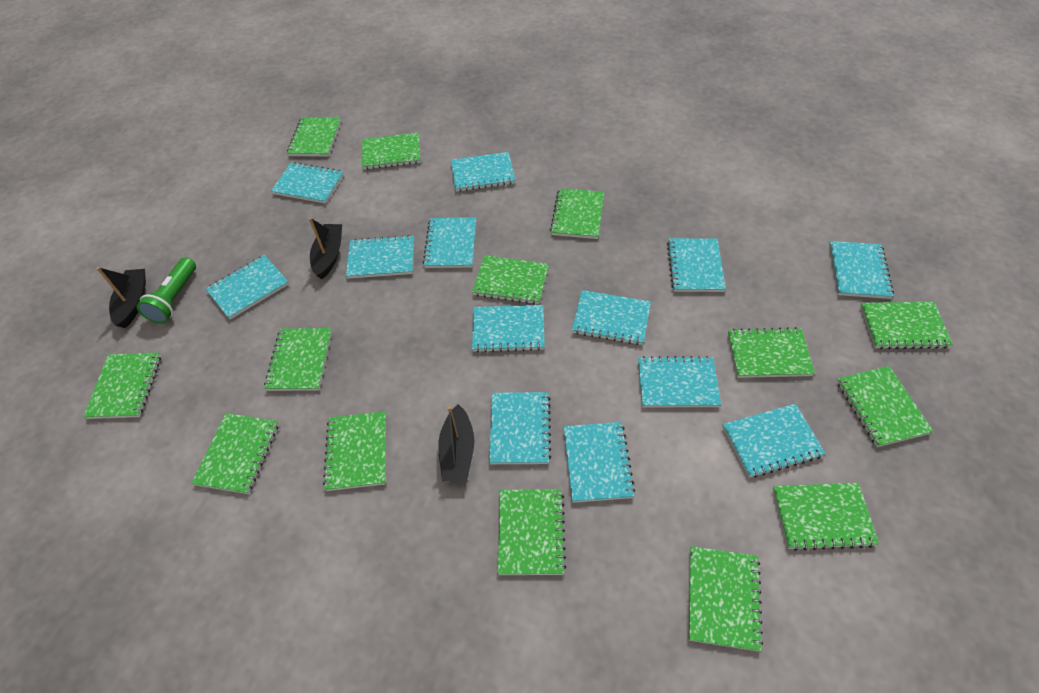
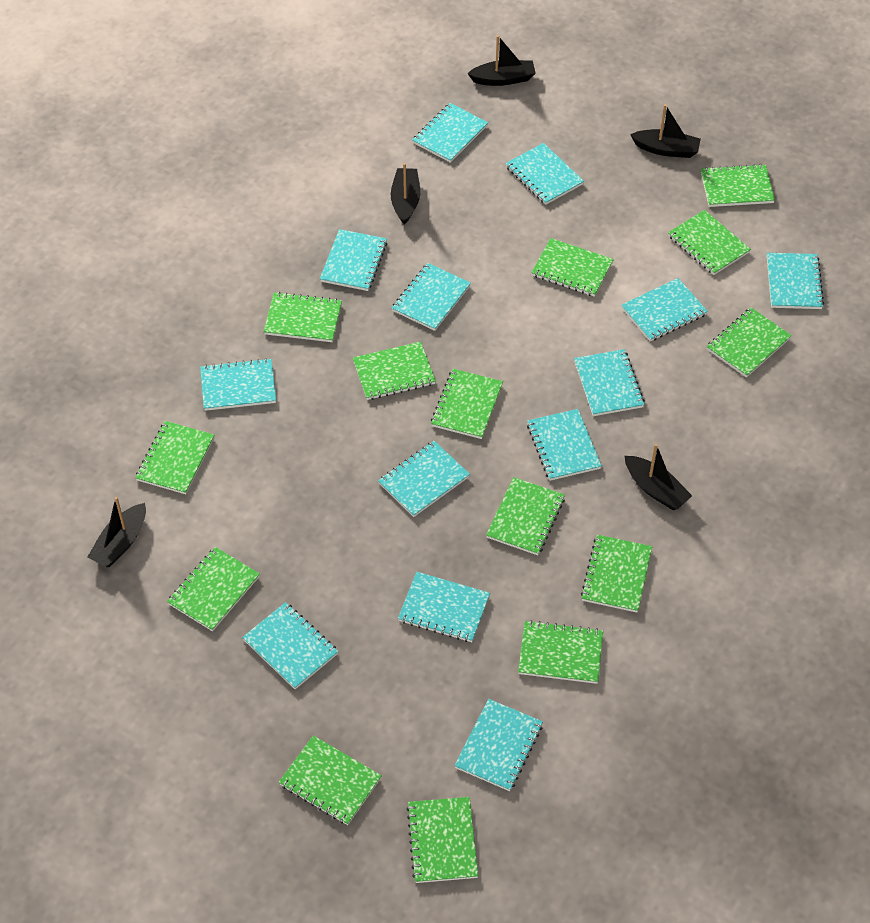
black boat: [96,267,146,328] [309,218,342,279] [438,404,474,482] = 3 -> [88,497,146,567] [391,163,420,225] [467,35,536,86] [625,444,692,510] [630,104,701,158] = 5
green flashlight: [137,257,196,324] = 1 -> none = 0

